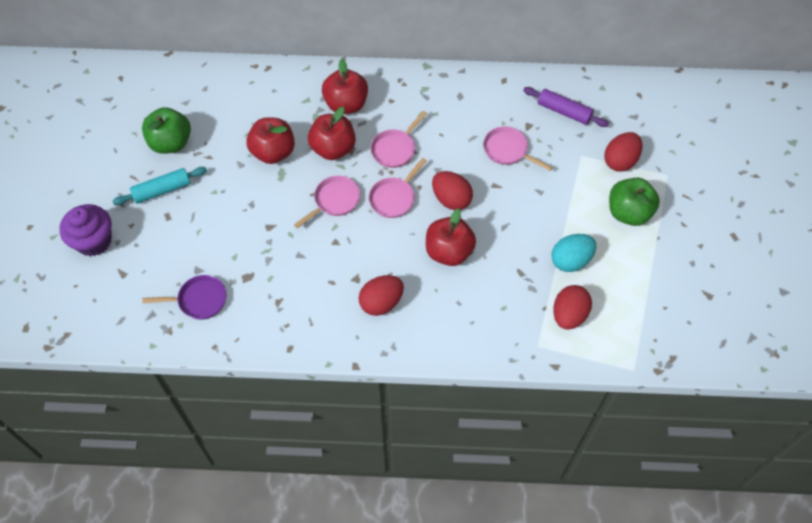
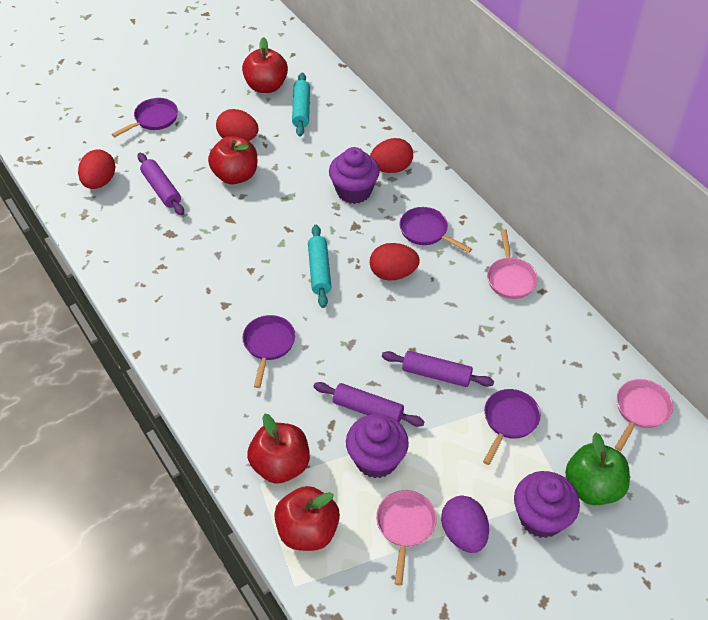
green apple: [142,107,191,154] [609,178,660,226] = 2 -> [565,433,630,505] = 1
pink pan: [294,176,360,228] [369,158,427,218] [371,111,427,168] [483,126,553,171] = 4 -> [376,490,437,586] [487,229,538,299] [615,379,673,451] = 3
purple cupcake: [59,204,112,256] = 1 -> [329,147,380,204] [346,414,409,478] [514,471,580,538] = 3
purple egg: none = 0 -> [441,496,489,553] = 1
purple pan: [142,275,227,320] = 1 -> [112,98,178,137] [242,315,295,388] [400,207,472,253] [483,389,541,465] = 4
purple rolling pin: [523,87,609,127] = 1 -> [138,153,184,215] [313,382,425,427] [382,351,494,387] = 3
turquoise egg: [551,234,596,272] = 1 -> none = 0
turquoise rolling pin: [113,167,207,205] = 1 -> [292,73,310,136] [308,225,331,308] = 2

